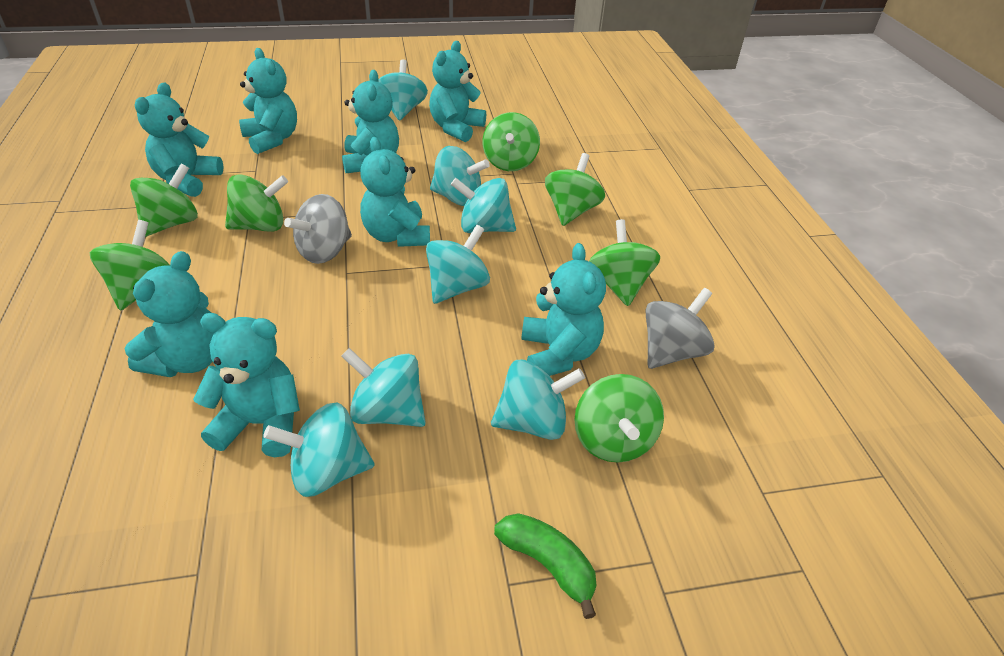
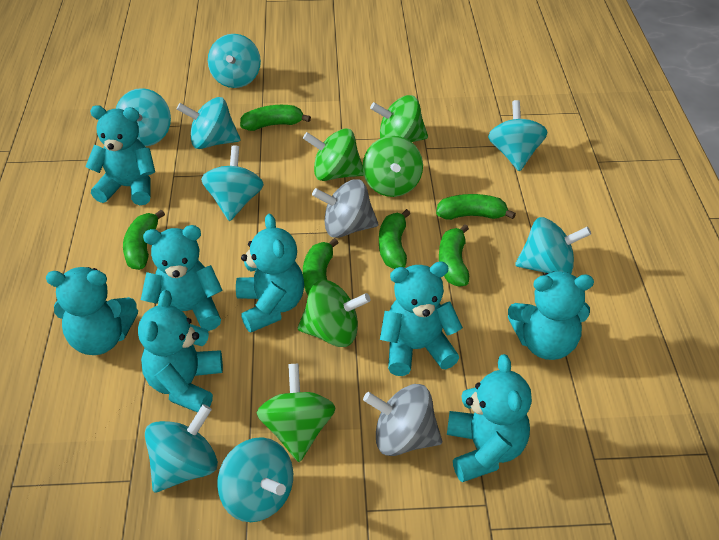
green banana: [494,513,597,619] = 1 -> [123,210,165,270] [240,105,311,131] [303,238,338,295] [379,209,410,269] [436,194,516,220] [439,224,469,287] = 6
green spinning top: [90,220,170,311] [130,163,198,237] [225,174,288,232] [483,112,540,171] [545,153,605,226] [574,374,664,463] [589,219,660,306] = 7 -> [257,364,336,462] [298,280,371,347] [303,128,364,181] [363,136,423,197] [370,95,428,142] = 5
turquoise spinning top: [263,403,375,497] [341,348,426,427] [378,59,428,121] [426,225,490,304] [430,146,490,206] [451,178,516,233] [491,360,585,440] = 7 -> [116,88,171,146] [145,404,218,493] [177,97,241,149] [201,145,264,221] [208,34,261,88] [217,437,293,522] [488,100,548,171] [515,217,591,274] = 8

